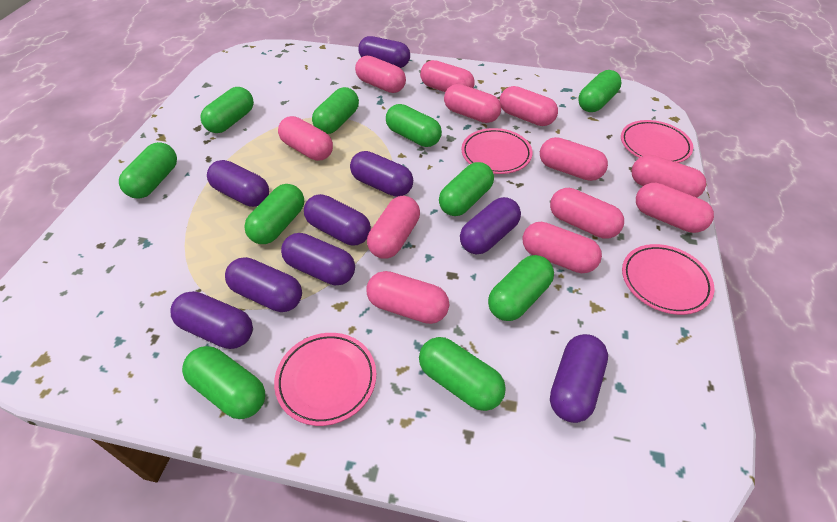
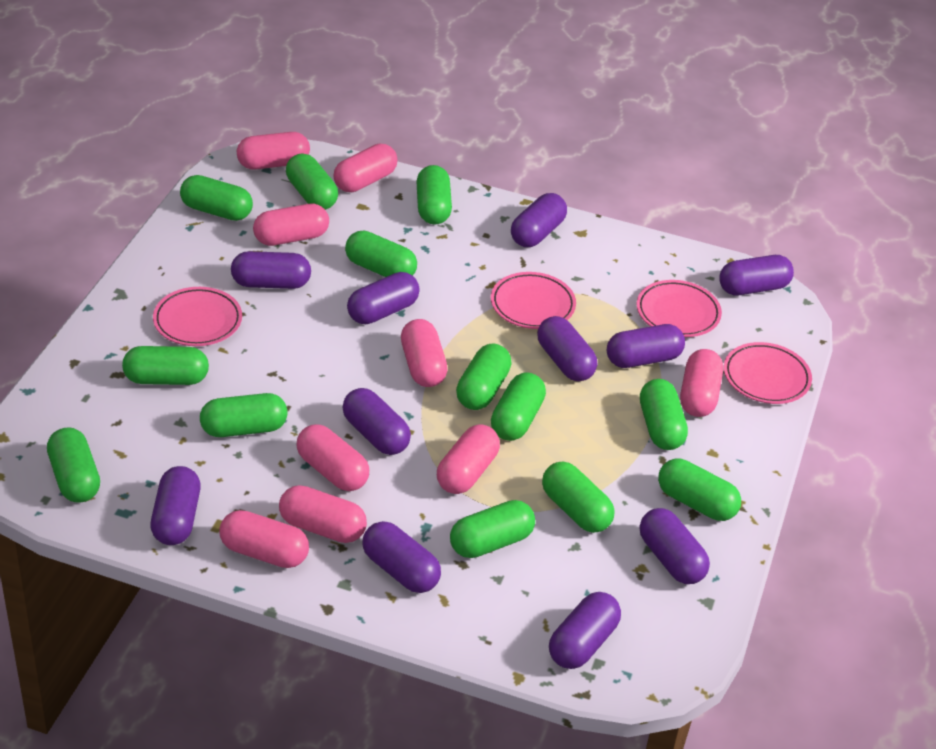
green capsule: [119,142,177,199] [182,346,265,419] [201,87,254,133] [244,184,304,244] [312,87,359,134] [386,104,442,147] [419,337,506,411] [439,162,494,216] [488,255,554,321] [578,70,622,112] = 10 -> [47,427,100,503] [122,346,209,385] [180,175,253,221] [200,393,287,437] [286,153,338,210] [345,230,417,277] [416,165,452,225] [450,500,535,558] [456,343,512,410] [491,372,546,441] [542,462,614,533] [640,379,688,450] [658,459,741,521] = 13
pink capsule: [278,116,333,161] [355,56,406,93] [366,271,449,324] [367,196,420,258] [420,60,474,92] [444,84,501,123] [500,86,558,126] [522,222,602,273] [540,137,608,181] [550,188,624,239] [632,155,706,198] [636,183,714,233] = 12 -> [220,510,309,568] [237,132,310,170] [253,204,329,246] [279,485,367,543] [296,424,369,491] [333,144,397,192] [401,319,448,387] [437,424,500,494] [680,349,723,417] = 9
purple capsule: [171,291,253,349] [207,160,269,207] [225,257,302,312] [281,233,355,285] [304,194,371,245] [350,151,413,197] [358,36,410,68] [460,197,521,255] [550,334,608,423] = 9 -> [150,466,201,545] [231,251,311,289] [342,388,411,455] [347,272,420,324] [363,521,441,593] [511,193,567,247] [537,316,597,381] [549,592,621,669] [607,324,685,368] [640,508,710,584] [719,255,794,295] = 11

